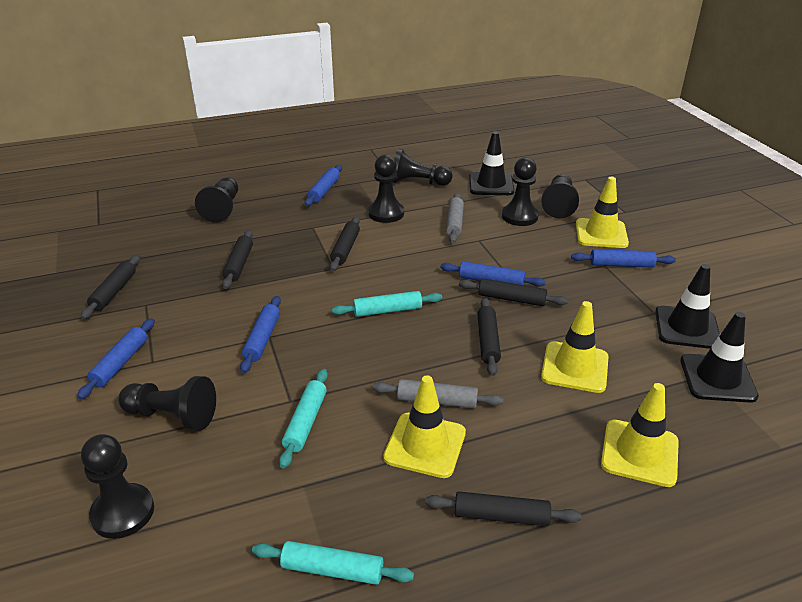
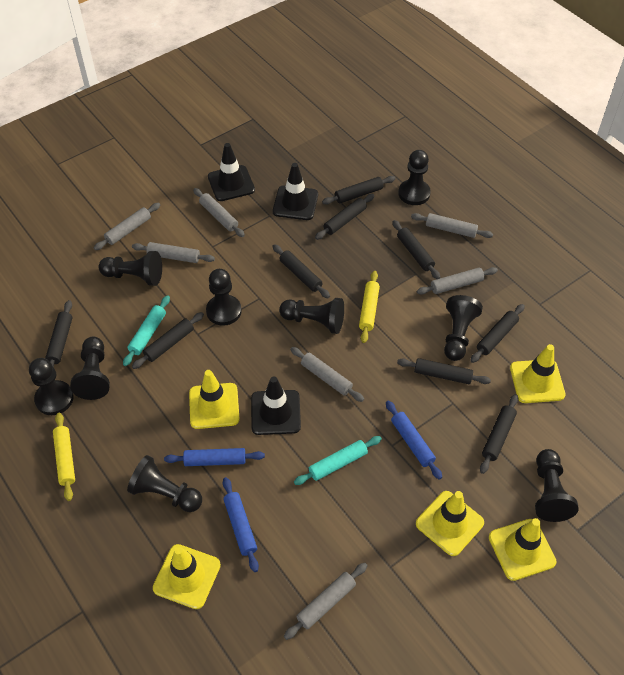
black pawn: [81,434,154,539] [118,376,216,431] [195,177,238,223] [368,155,404,223] [392,149,453,186] [502,157,539,226] [541,174,579,219] = 7 -> [29,358,73,415] [70,337,110,400] [99,251,162,286] [127,455,202,512] [206,269,241,326] [279,298,344,334] [398,150,431,205] [444,295,483,361] [535,449,579,522] = 9
black rolling pin: [81,255,140,319] [222,230,253,289] [330,217,360,271] [425,492,582,526] [459,278,568,306] [477,298,501,376] = 6 -> [45,300,72,368] [132,312,204,369] [272,244,330,298] [315,194,374,240] [322,176,396,205] [392,220,441,279] [397,358,491,384] [470,304,525,363] [480,394,518,474] = 9
blue rolling pin: [77,318,155,399] [240,296,281,373] [305,165,342,206] [440,261,545,287] [571,249,676,268] = 5 -> [164,448,265,466] [223,477,259,572] [386,401,442,480] = 3
grey rolling pin: [373,379,503,408] [446,193,464,243] = 2 -> [94,203,160,250] [132,242,215,263] [193,188,245,237] [284,563,368,640] [290,347,364,402] [411,213,493,238] [417,267,498,295] = 7
turquoise rolling pin: [252,541,414,585] [279,369,328,468] [332,291,442,317] = 3 -> [123,295,170,366] [294,436,382,485] = 2
yellow rolling pin: none = 0 -> [53,413,75,501] [359,271,380,343] = 2
yellow traffic cone: [383,375,466,478] [541,301,609,393] [576,177,629,248] [601,383,679,487] = 4 -> [153,544,221,609] [189,370,240,429] [416,491,484,556] [489,518,557,581] [510,344,565,403] = 5

